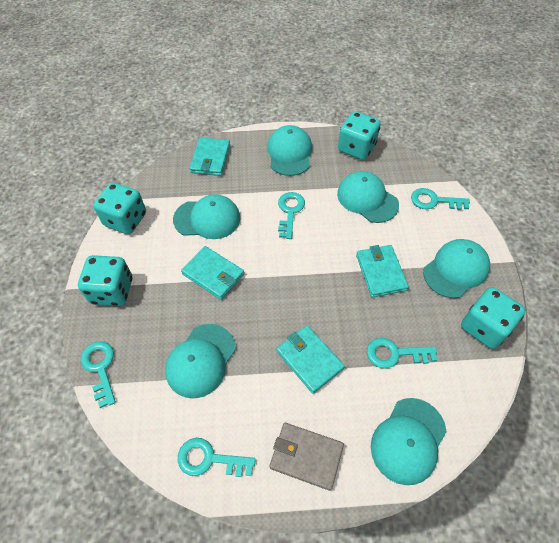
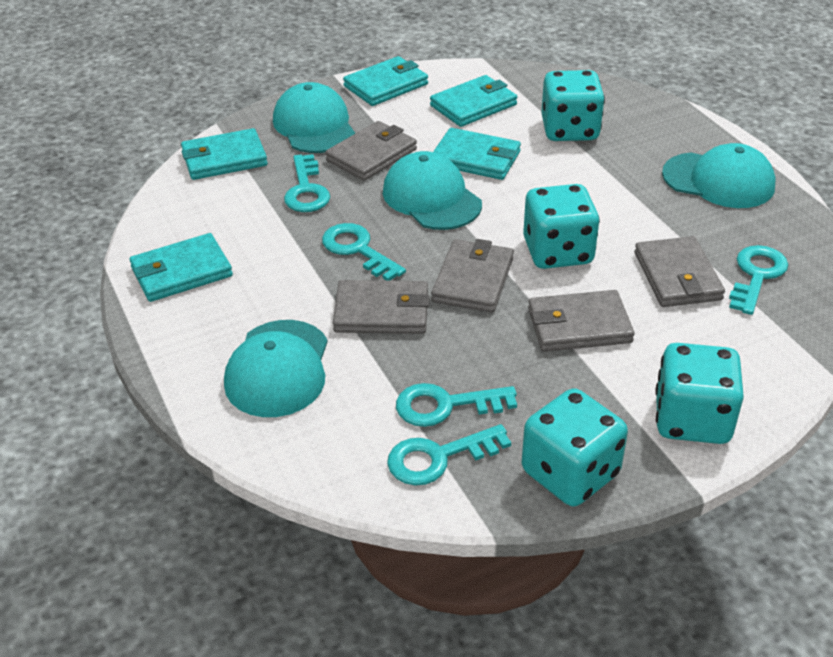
grey wallet: [269,423,344,491] = 1 -> [325,121,417,181] [333,280,430,334] [431,239,514,312] [528,290,635,352] [634,236,725,307] = 5
turquoise cap: [165,324,236,398] [173,194,240,239] [267,125,312,176] [337,171,399,223] [371,398,447,485] [423,239,490,298] = 6 -> [224,320,328,417] [273,82,355,153] [383,151,482,230] [662,143,775,208] = 4
turquoise wallet: [181,246,244,300] [189,137,230,176] [276,325,345,394] [356,245,409,298] = 4 -> [130,233,233,302] [181,128,268,180] [343,56,428,106] [430,75,517,127] [433,128,521,180] = 5

